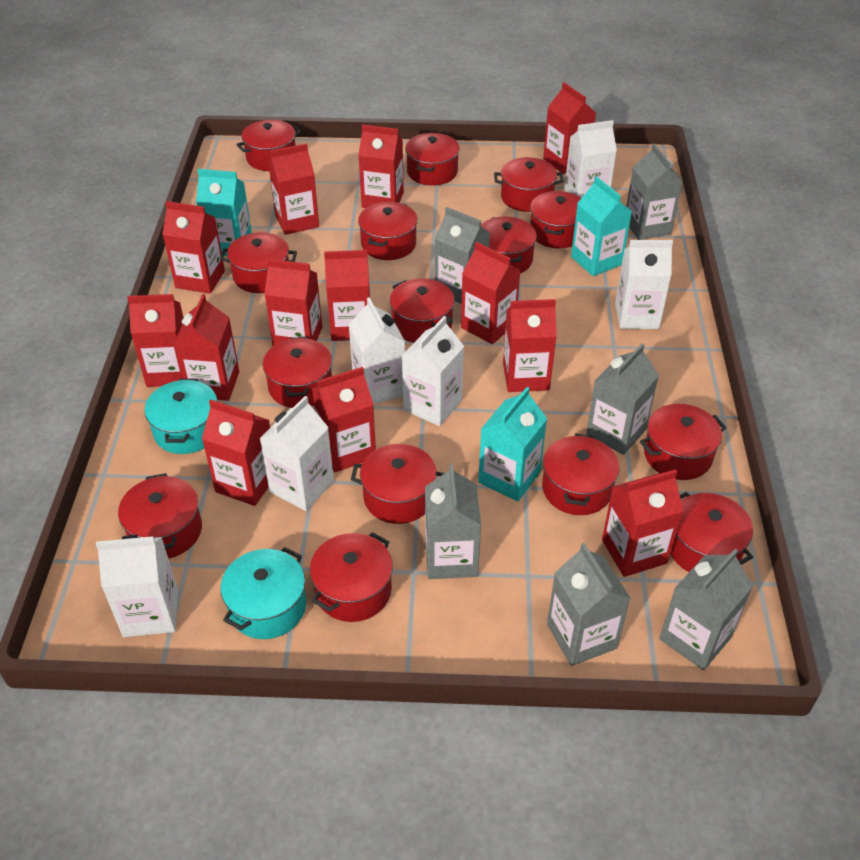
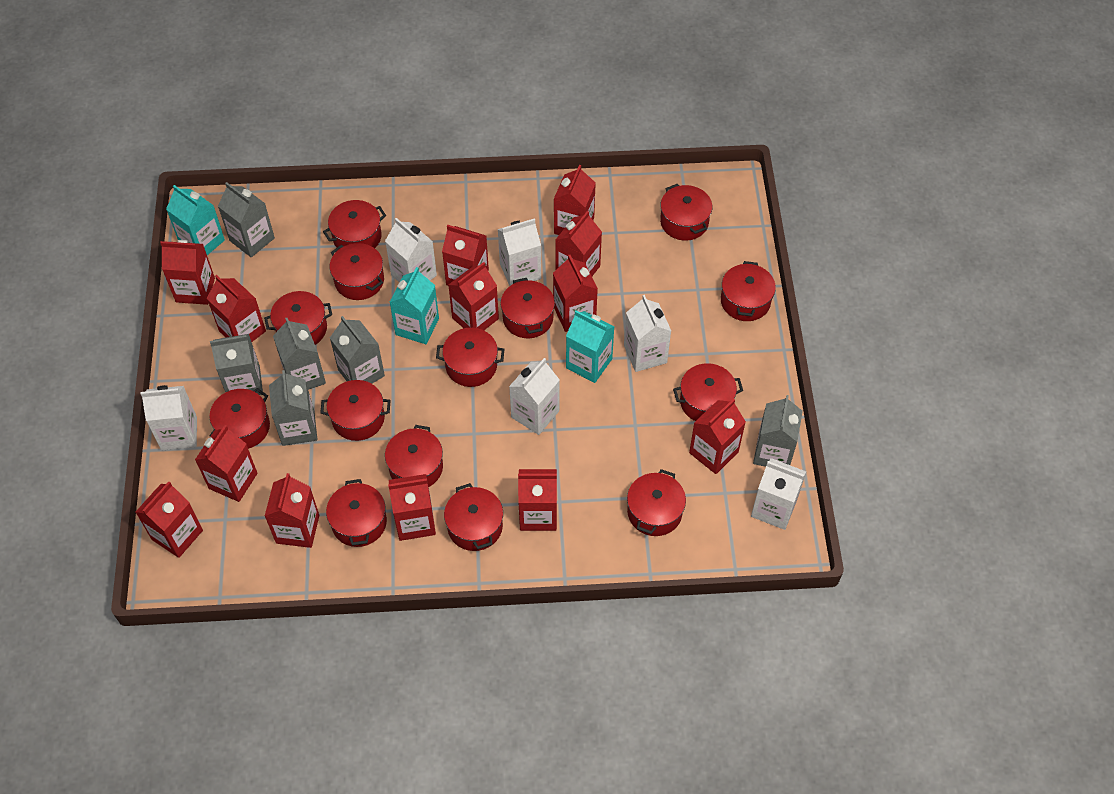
red pot: [118,473,202,559] [220,232,297,293] [236,120,301,171] [263,337,332,408] [310,532,393,622] [351,444,444,524] [358,202,418,260] [390,278,455,343] [405,133,460,185] [481,216,537,274] [494,157,564,212] [530,191,581,248] [542,433,619,515] [640,404,726,480] [671,492,753,572] = 15 -> [210,388,270,449] [264,291,332,345] [320,380,390,441] [323,200,386,248] [326,479,387,547] [330,243,384,300] [385,425,443,487] [436,328,504,387] [444,483,503,551] [500,278,555,338] [627,469,686,536] [660,184,712,241] [673,363,743,421] [721,261,776,321] = 14
turquoise pot: [144,379,218,454] [221,547,306,639] = 2 -> none = 0

